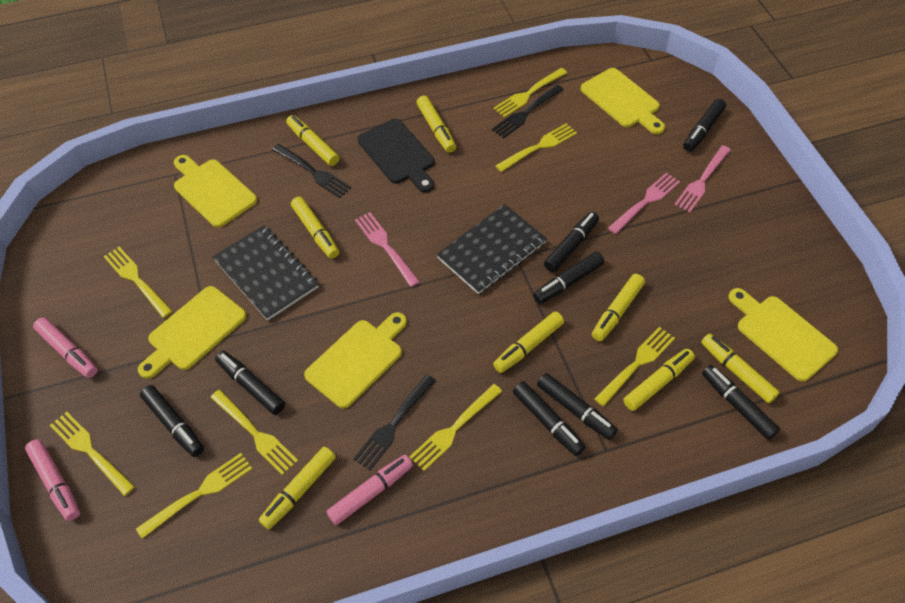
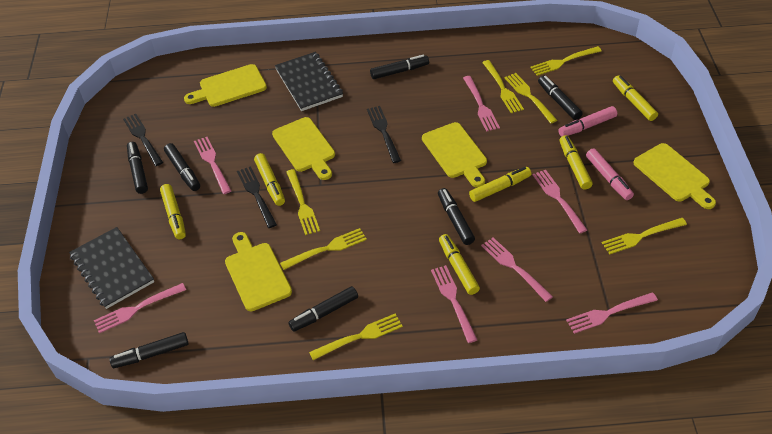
black cutting board: [357,119,434,193] = 1 -> none = 0
black marker: [140,385,204,457] [215,351,285,415] [513,381,585,456] [533,252,604,304] [537,373,618,440] [544,212,599,272] [683,99,726,152] [702,365,780,440] = 8 -> [109,332,189,368] [127,142,148,194] [164,143,200,191] [288,286,358,332] [370,55,429,79] [438,188,475,245] [538,75,583,120] = 7
pink fork: [355,212,420,287] [608,173,680,234] [674,145,731,212] = 3 -> [94,283,186,333] [194,137,231,194] [431,265,477,343] [463,76,500,132] [481,237,553,302] [533,170,587,233] [566,293,658,334] = 7
pink marker: [25,439,80,521] [33,317,98,378] [326,455,413,525] = 3 -> [558,106,617,137] [586,148,634,200] = 2
yellow fork: [50,412,135,496] [104,247,173,318] [136,453,252,539] [210,390,298,475] [409,384,503,471] [493,68,567,117] [496,123,577,172] [594,327,675,407] = 8 -> [280,228,367,270] [286,169,320,235] [309,314,403,360] [482,60,524,113] [505,73,557,123] [530,46,602,76] [602,218,687,255] = 7
yellow marker: [259,447,336,529] [286,115,339,166] [291,197,339,259] [417,96,456,153] [493,311,564,373] [592,274,645,341] [623,349,695,411] [701,333,780,403] = 8 -> [160,184,186,240] [254,153,285,206] [439,234,480,295] [469,167,531,202] [560,135,593,190] [613,75,658,121] = 6

